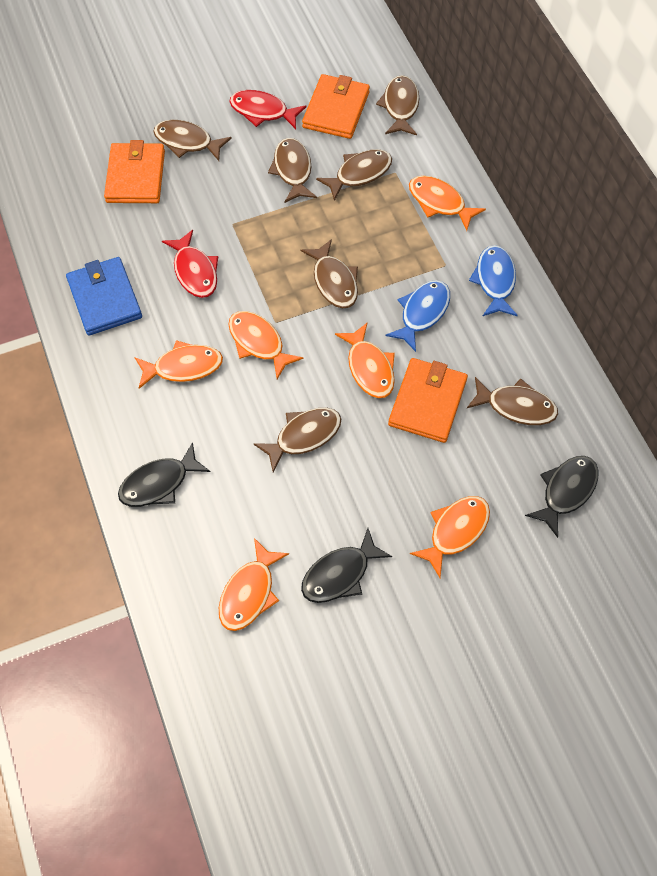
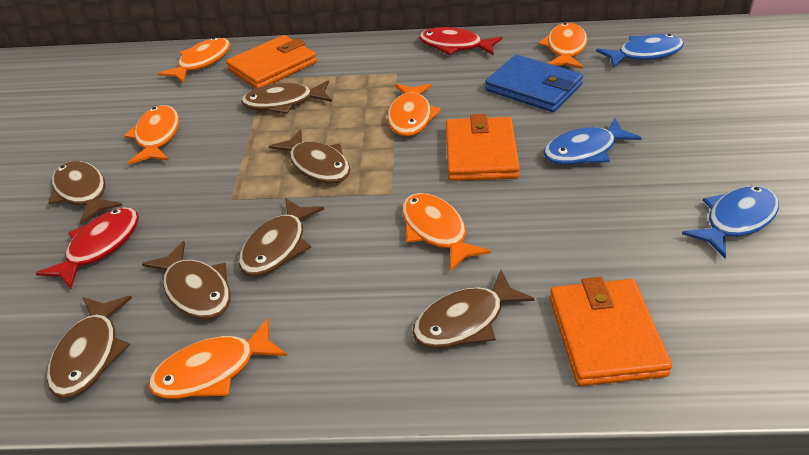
black fish: [118,442,210,507] [301,528,392,603] [525,456,598,538] = 3 -> none = 0
blue fish: [385,280,450,352] [469,245,518,316] = 2 -> [543,118,642,165] [596,34,684,68] [682,186,779,258] = 3

